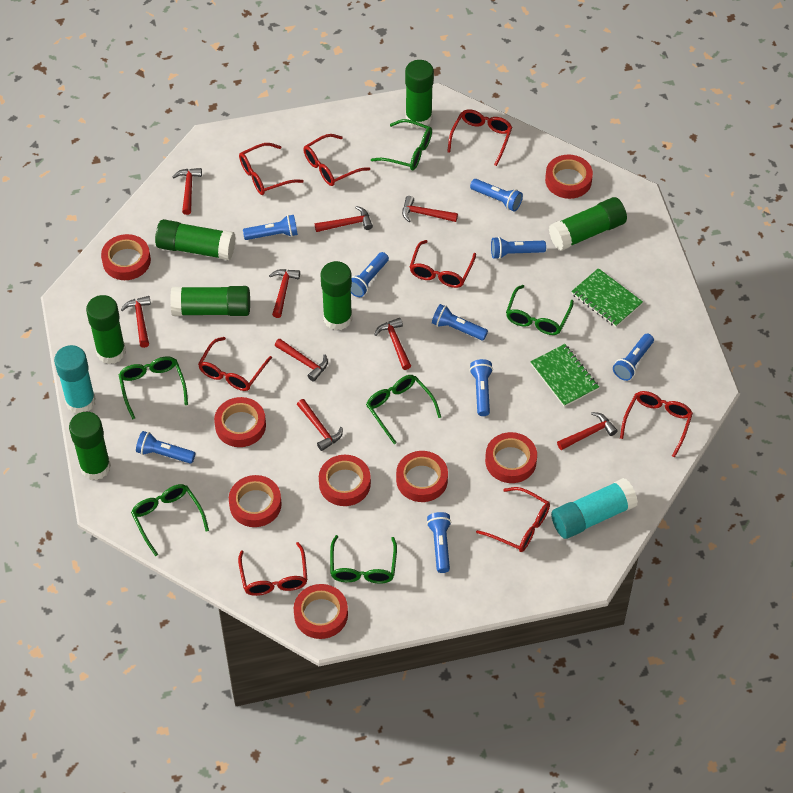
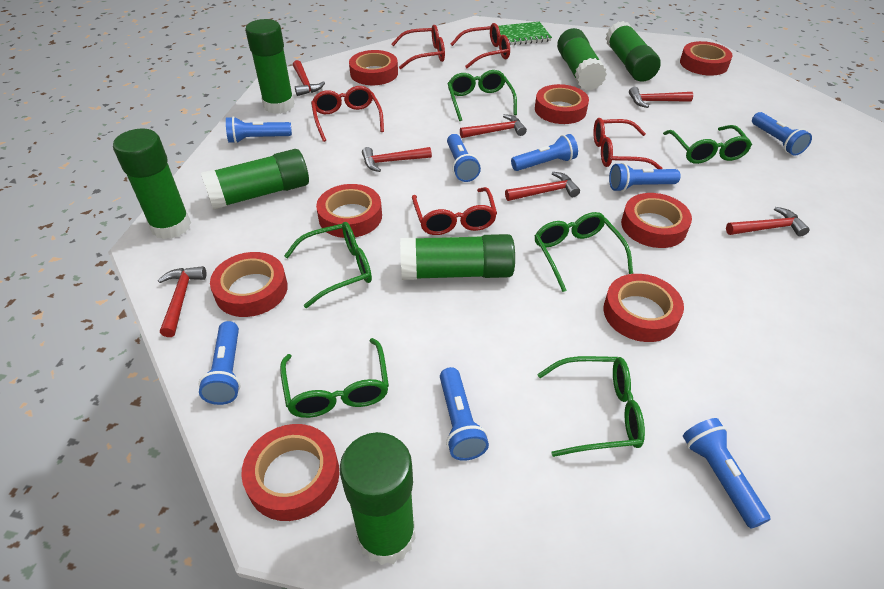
blue flashlight: [136,431,196,464] [243,215,298,240] [351,252,389,297] [427,512,451,573] [432,304,488,340] [470,179,523,211] [470,359,493,416] [491,237,546,259] [613,334,654,381] = 9 -> [199,321,241,405] [226,116,292,143] [440,367,489,461] [447,134,481,182] [511,134,578,171] [609,163,681,192] [683,418,771,528] [752,112,812,156] = 8
green notebook: [530,344,599,407] [571,268,643,327] = 2 -> [498,22,552,45] = 1
red glasses: [198,337,272,391] [238,542,307,596] [239,143,304,195] [303,134,370,186] [410,240,476,288] [447,109,512,166] [476,487,550,552] [620,391,693,457] = 8 -> [311,86,384,142] [391,25,445,69] [412,187,497,235] [451,23,510,68] [593,118,663,169] = 5
red hammer: [121,296,151,348] [173,168,202,215] [269,269,300,318] [275,339,328,382] [297,399,343,451] [315,206,373,232] [374,318,411,370] [402,196,458,222] [557,412,618,450] = 9 -> [158,266,206,337] [293,60,325,96] [362,147,432,172] [460,114,527,138] [505,172,580,201] [629,87,693,108] [726,207,810,237] = 7
turquoise glue stick: [54,345,96,414] [551,478,638,539] = 2 -> none = 0

